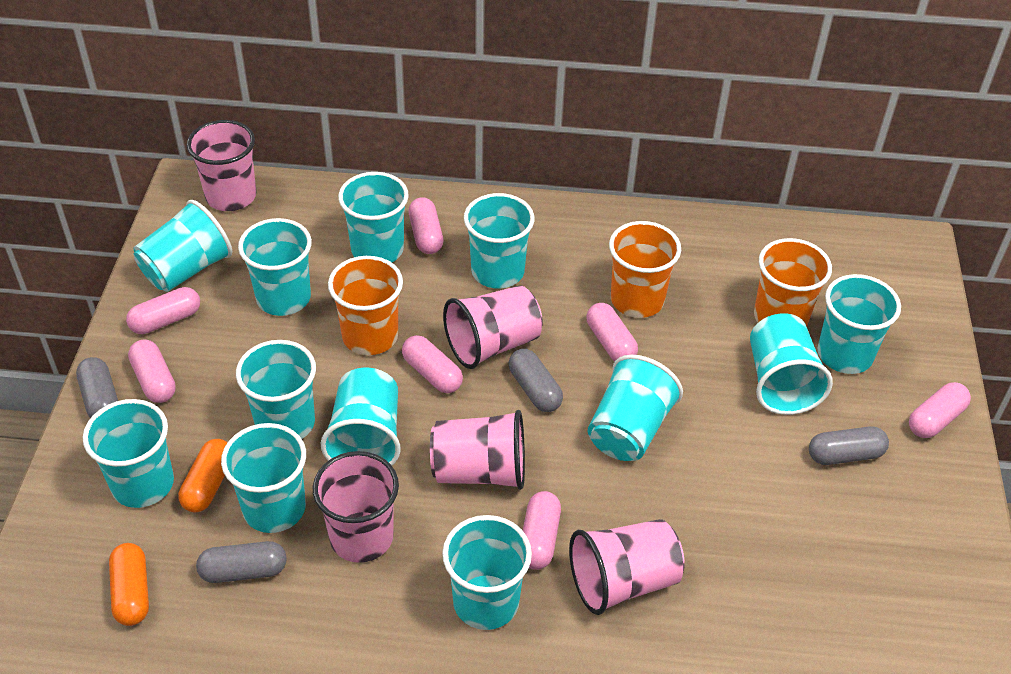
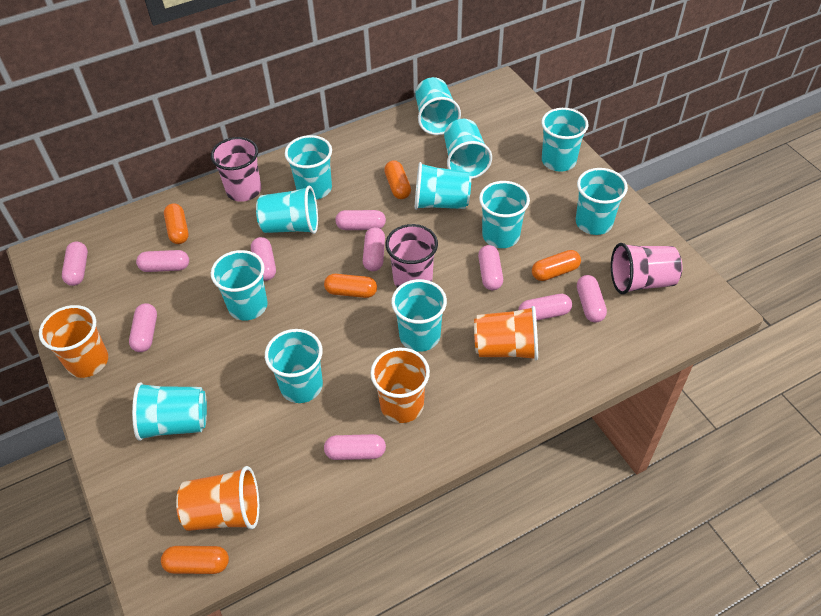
grey capsule: [76,357,118,418] [196,541,287,583] [509,349,563,412] [809,426,889,465] = 4 -> none = 0
orange capsule: [109,543,149,626] [178,439,228,513] = 2 -> [161,546,229,574] [164,203,189,244] [324,274,377,298] [384,160,411,199] [532,250,581,281] = 5
orange cup: [328,256,403,355] [609,221,681,318] [754,238,832,327] = 3 -> [39,305,108,378] [176,466,259,531] [370,348,430,423] [474,306,538,360] = 4
pink capsule: [126,287,200,334] [128,340,176,403] [402,335,463,393] [409,197,443,254] [523,491,561,570] [586,303,638,361] [909,382,971,438] = 7 -> [62,242,88,286] [129,303,157,352] [136,250,189,272] [251,237,276,281] [324,434,386,460] [335,210,386,230] [363,227,385,271] [478,245,503,290] [518,294,572,321] [577,275,607,323] = 10
pink cup: [187,120,256,211] [313,451,399,563] [430,410,525,490] [443,285,543,369] [569,519,685,615] = 5 -> [211,137,261,202] [386,224,438,288] [611,243,682,294] = 3

